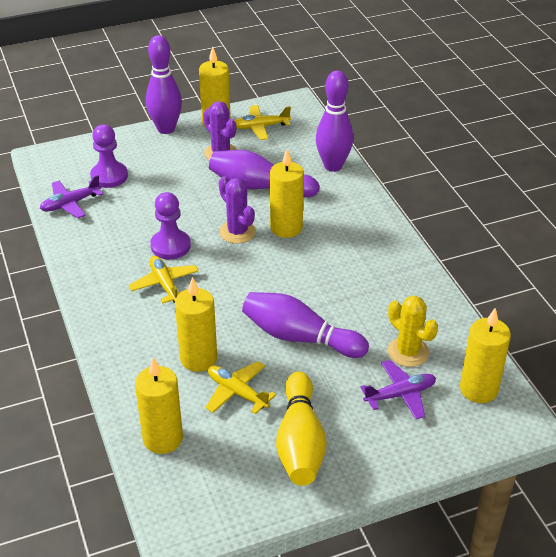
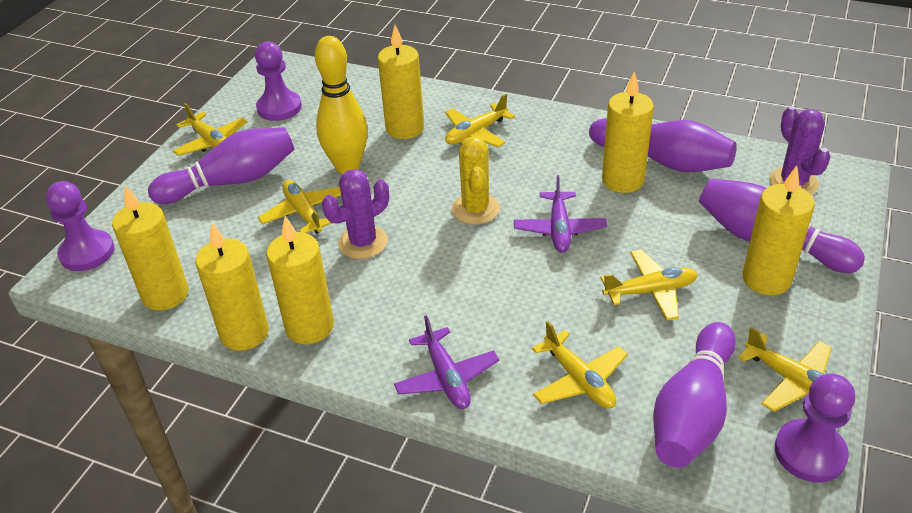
purple pawn: [90,124,128,188] [150,192,191,259] = 2 -> [46,181,115,271] [255,41,302,121] [775,374,855,482] = 3
yellow candle: [135,357,183,454] [175,277,217,372] [199,46,231,126] [270,149,304,238] [460,308,511,403] = 5 -> [112,185,188,310] [195,223,269,351] [266,216,334,344] [378,25,424,139] [602,71,654,193] [742,166,814,295] = 6
yellow plane: [129,256,199,304] [206,361,276,414] [234,105,291,140] = 3 -> [173,103,248,156] [258,180,341,234] [445,94,515,147] [532,321,628,409] [600,249,698,321] [738,327,832,412] = 6

